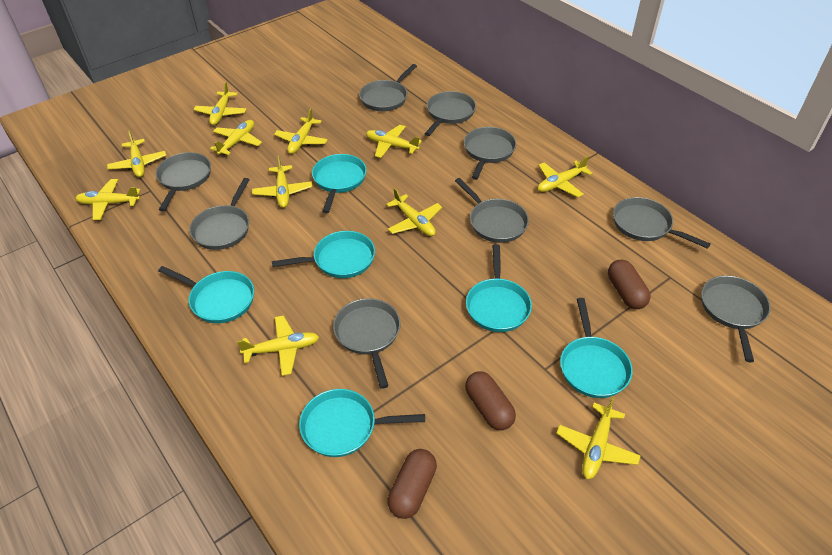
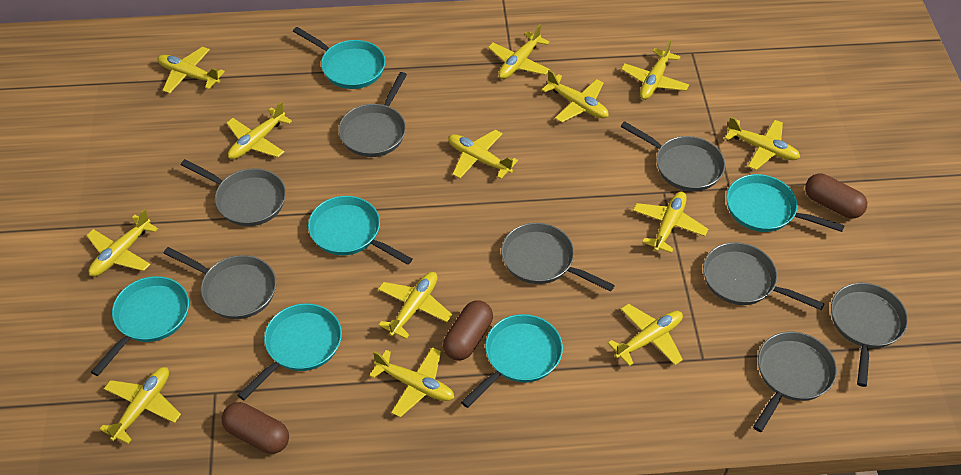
grey pan: [156,152,211,211] [189,178,250,250] [333,298,401,389] [359,64,417,111] [425,91,476,136] [455,178,529,243] [464,127,516,180] [613,197,711,249] [701,276,771,362] = 9 -> [164,247,276,319] [181,159,286,226] [338,72,407,157] [501,223,615,292] [620,121,725,191] [703,242,825,310] [753,332,837,432] [831,283,908,387] = 8
yellow plane: [75,179,140,220] [107,130,166,177] [193,82,247,125] [210,120,262,155] [237,315,319,376] [252,156,312,208] [274,108,328,154] [366,125,422,158] [386,188,442,236] [538,156,592,197] [556,397,641,479] = 11 -> [86,209,158,276] [99,367,181,444] [158,47,225,94] [226,102,292,159] [369,347,454,417] [378,272,452,339] [448,130,518,179] [488,24,550,79] [542,70,609,123] [608,303,683,366] [621,40,689,100] [633,191,708,253] [725,117,800,170] = 13

